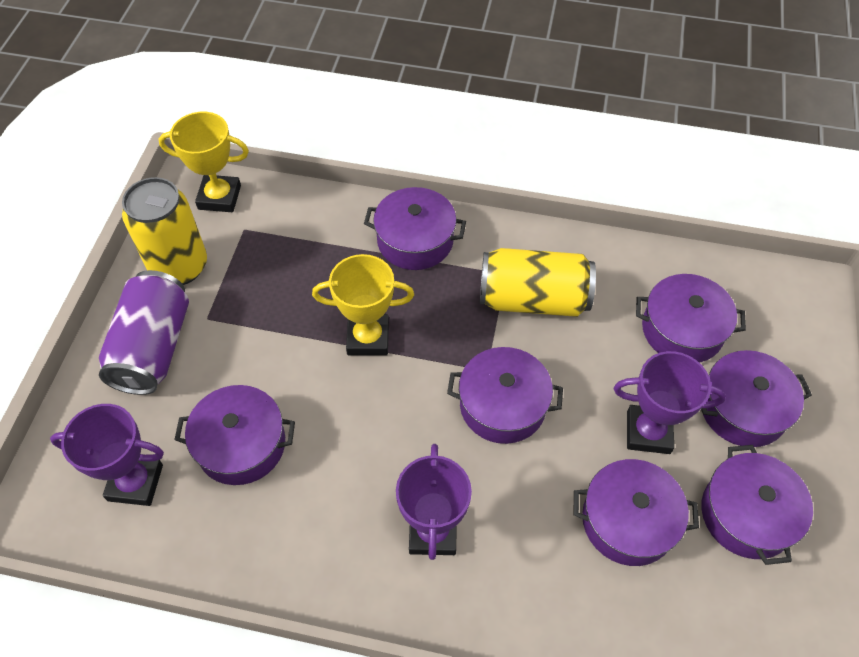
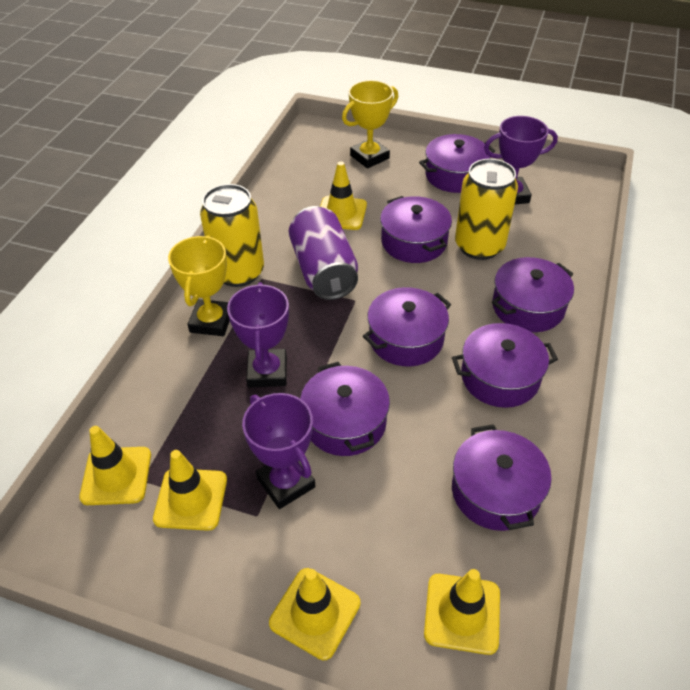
yellow traffic cone: none = 0 -> [79,426,151,505] [153,450,227,531] [269,568,361,660] [320,161,367,230] [424,569,500,655] = 5

